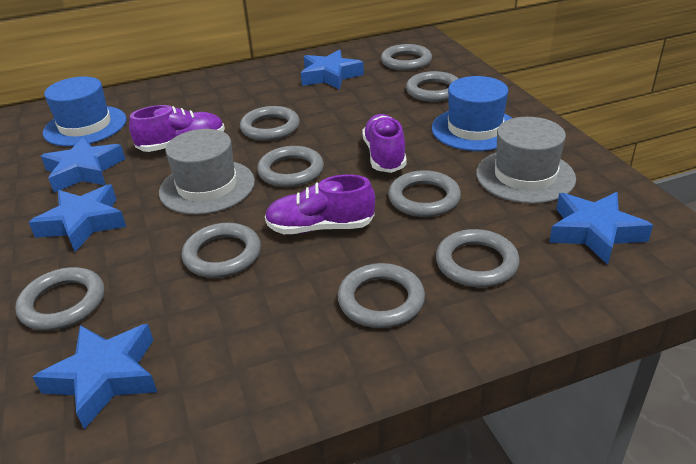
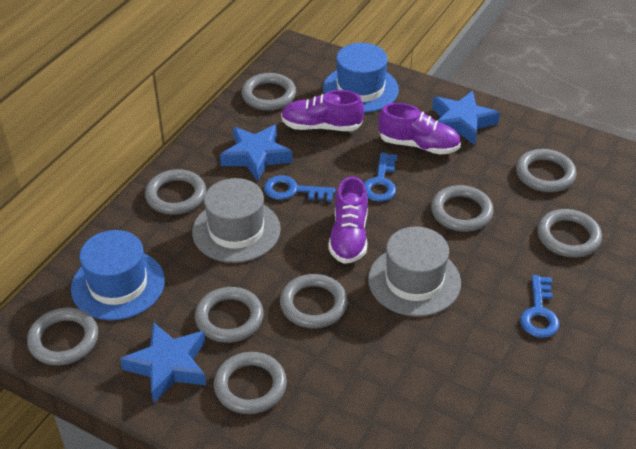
blue key: none = 0 -> [264,175,335,202] [364,153,397,202] [520,275,559,338] = 3
blue star: [29,184,126,252] [33,324,157,429] [41,136,125,193] [301,49,364,90] [549,192,653,265] = 5 -> [120,322,206,403] [220,125,292,182] [432,91,500,145] = 3

